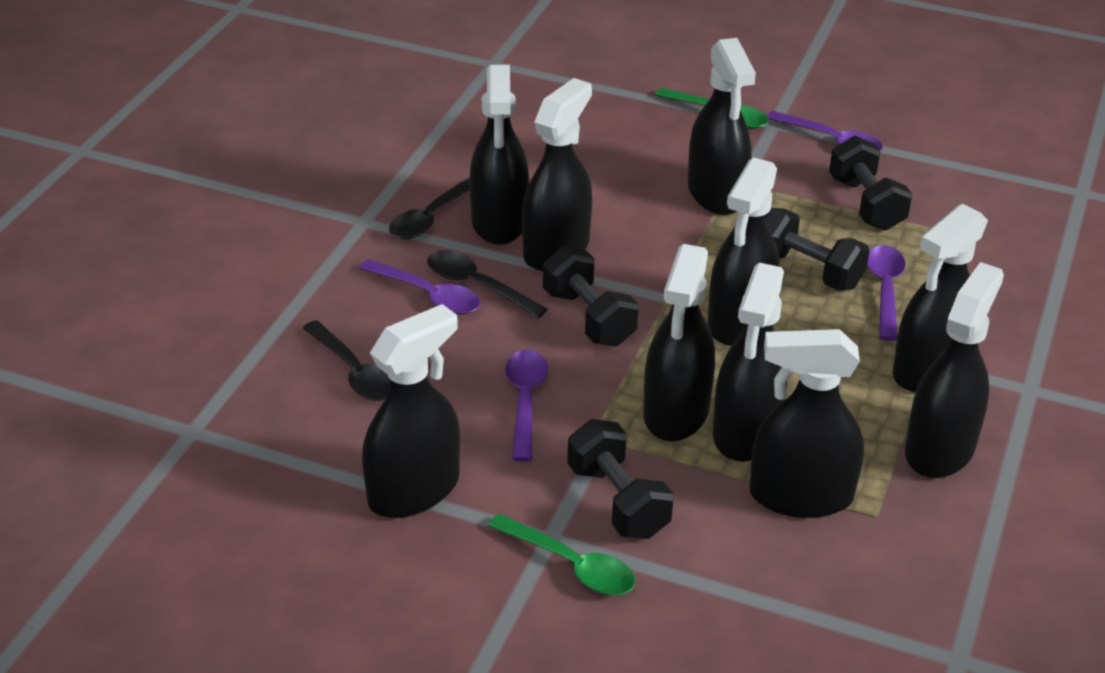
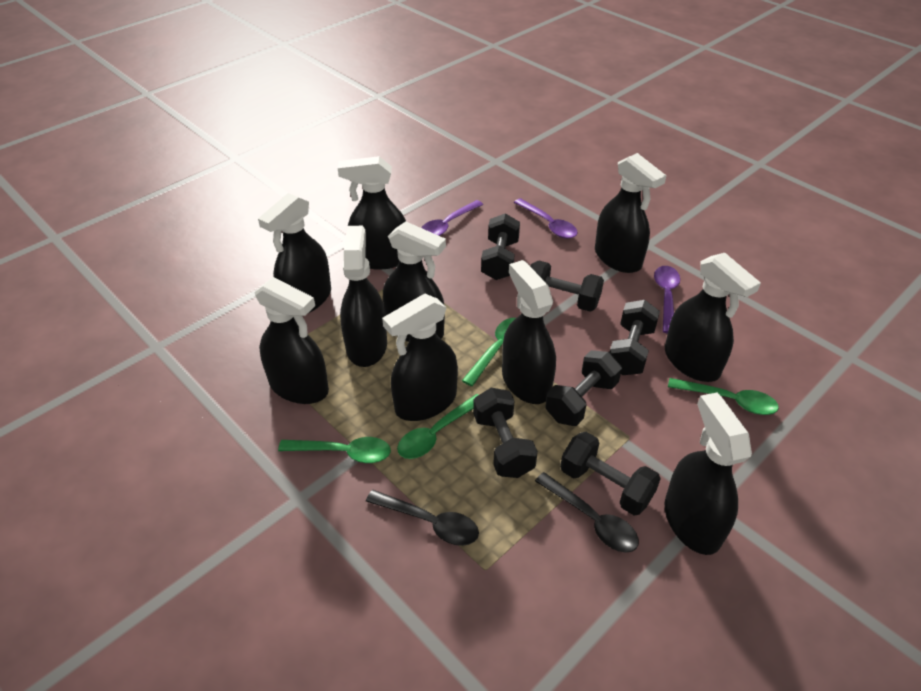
black dumbbell: [543,246,639,346] [567,419,674,539] [764,208,870,291] [829,136,912,230] = 4 -> [473,388,538,478] [481,213,520,280] [530,260,604,312] [546,350,622,426] [560,432,661,515] [610,300,660,375] = 6
black spoon: [303,320,390,401] [389,177,470,239] [427,251,548,318] = 3 -> [366,490,479,546] [535,472,639,553] = 2
green spoon: [488,514,635,595] [655,88,769,129] = 2 -> [278,437,391,463] [397,394,478,459] [462,318,516,386] [668,378,779,415] = 4
purple spoon: [359,259,480,314] [505,350,548,461] [767,111,883,151] [867,245,906,341] = 4 -> [421,200,483,236] [514,198,578,239] [654,266,680,333] = 3

